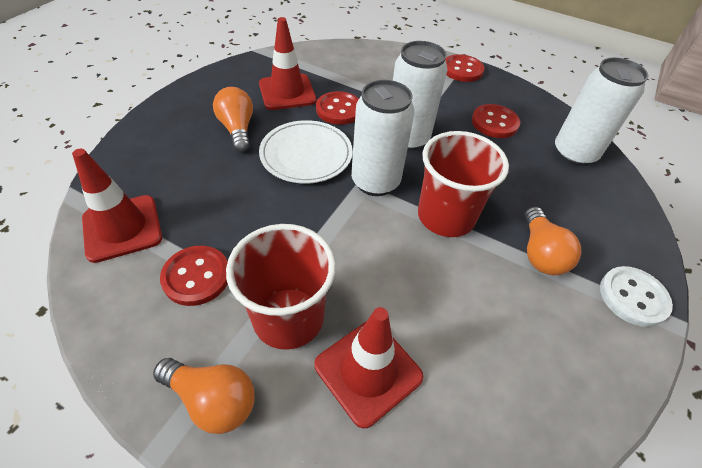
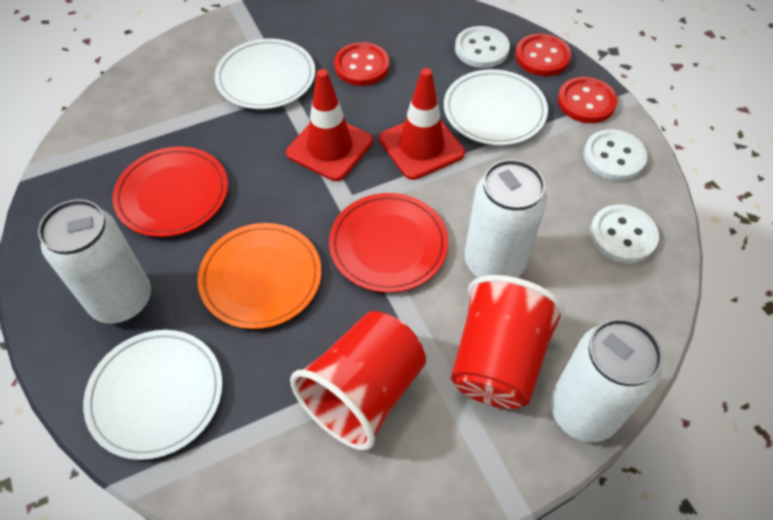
orange light bulb: [153,358,255,434] [213,87,253,153] [524,207,581,275] = 3 -> none = 0
orange plate: none = 0 -> [198,223,321,329] = 1
red button: [160,246,228,306] [316,91,359,125] [445,54,485,82] [472,104,520,138] = 4 -> [334,42,389,86] [515,34,571,76] [558,77,618,123] = 3
red plate: none = 0 -> [113,146,228,237] [329,193,448,293] = 2
red traffic cone: [72,149,162,263] [259,17,316,110] [314,307,423,428] = 3 -> [286,69,373,181] [379,68,465,180] = 2
white button: [600,266,673,327] = 1 -> [455,26,510,68] [583,129,647,181] [590,205,659,263] = 3
white plate: [259,120,353,184] = 1 -> [83,330,222,460] [215,38,315,109] [444,69,548,145] = 3

